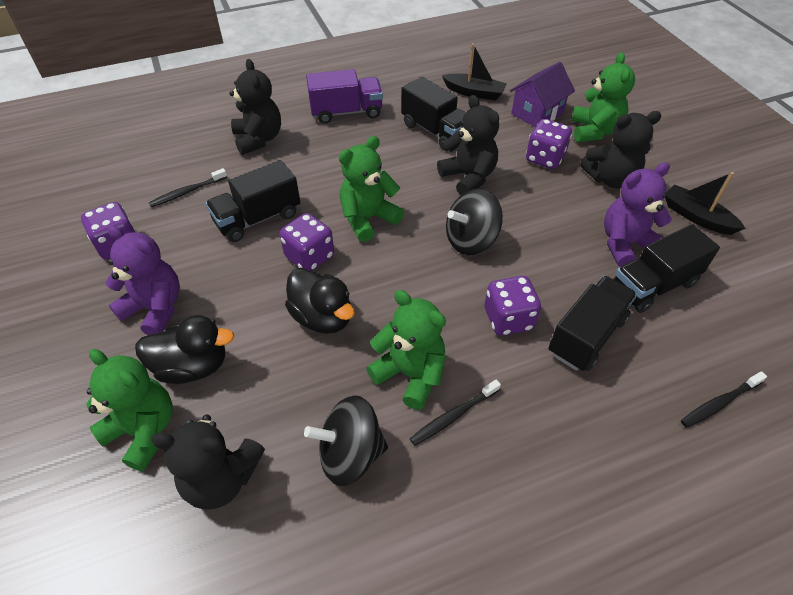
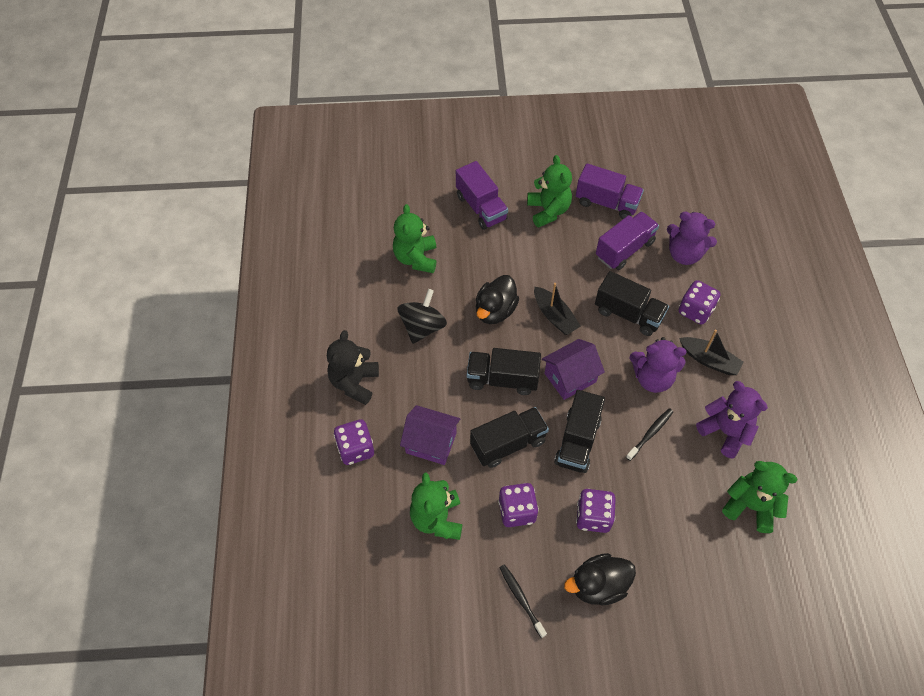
black spinning top: [304,395,388,486] [446,188,503,255] = 2 -> [398,289,447,344] = 1
black teddy bear: [151,415,265,509] [230,59,281,155] [437,95,499,195] [580,111,661,189] = 4 -> [327,330,379,405] = 1
black toothbrush: [149,168,227,207] [410,380,501,446] [681,371,767,428] = 3 -> [499,564,547,638] [626,408,673,461] = 2
purple house: [510,62,575,127] = 1 -> [400,405,460,465] [542,339,605,400] = 2
purple teddy bear: [105,225,180,335] [604,162,672,267] = 2 -> [629,337,686,393] [667,212,717,265] [696,381,768,459] = 3
purple truck: [306,69,383,124] = 1 -> [456,161,508,230] [576,163,644,219] [596,211,659,270] = 3

